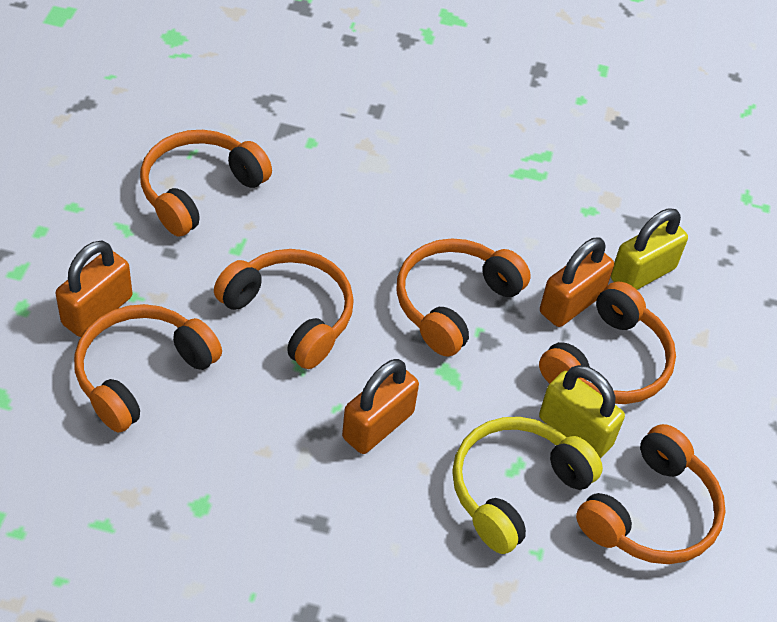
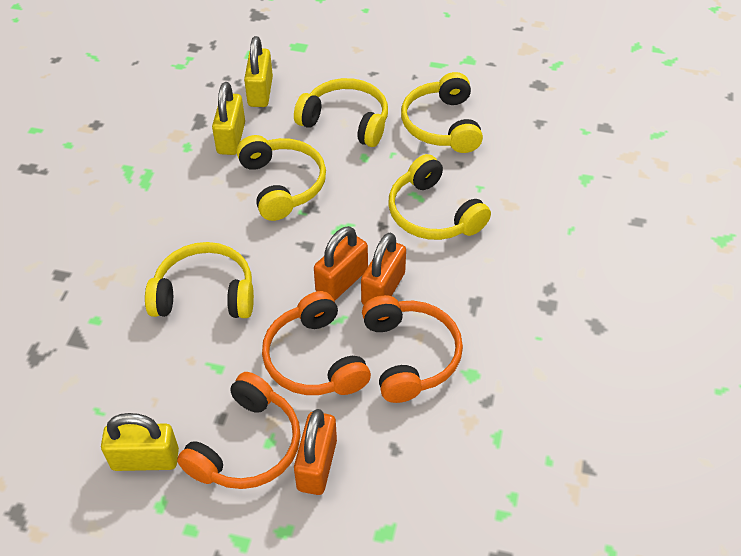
orange headphones: [74,304,222,433] [140,130,272,237] [214,249,354,369] [396,238,531,357] [539,281,676,404] [576,424,726,564] = 6 -> [177,372,301,489] [262,291,371,395] [362,295,463,403] = 3
yellow headphones: [452,417,603,554] = 1 -> [145,242,254,318] [237,135,326,221] [294,78,388,147] [389,154,491,240] [401,72,483,153] = 5
yellow padlock: [539,365,625,458] [611,208,688,290] = 2 -> [101,413,179,471] [212,82,245,155] [244,36,273,107] = 3

